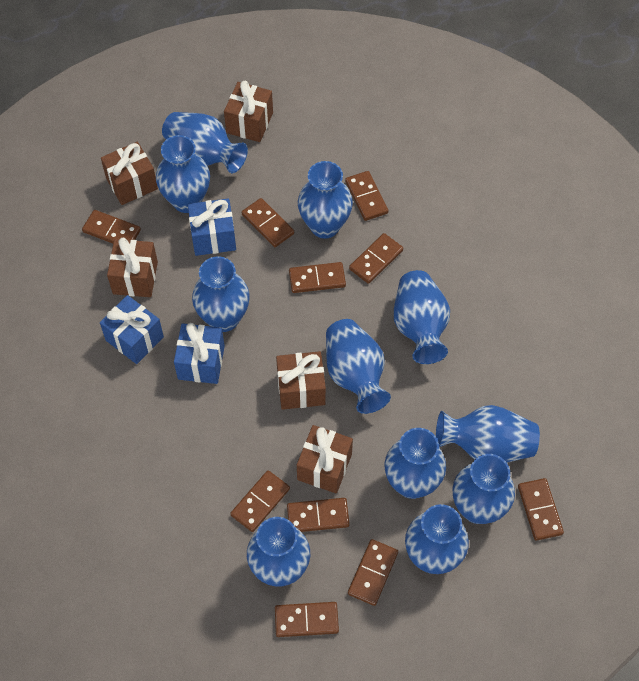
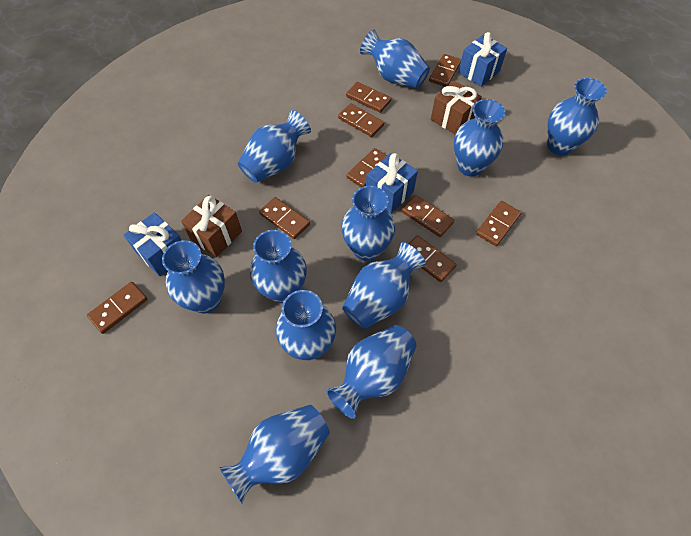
brown domino: [82,210,141,244] [230,470,290,532] [242,198,294,247] [275,602,339,637] [287,498,350,532] [289,262,346,293] [345,171,388,221] [348,539,398,606] [349,233,403,284] [518,478,564,541] = 10 -> [87,282,148,334] [259,197,310,239] [338,103,384,137] [346,82,391,113] [346,148,387,187] [402,195,454,237] [409,235,456,282] [429,54,461,87] [476,201,521,246] = 9
brown gift: [101,142,158,205] [107,238,158,297] [224,81,273,142] [276,351,326,410] [297,425,353,494] = 5 -> [181,195,242,257] [431,81,482,134] = 2

